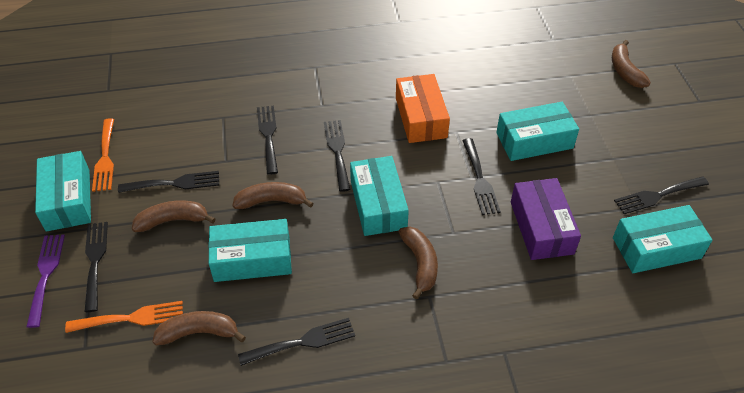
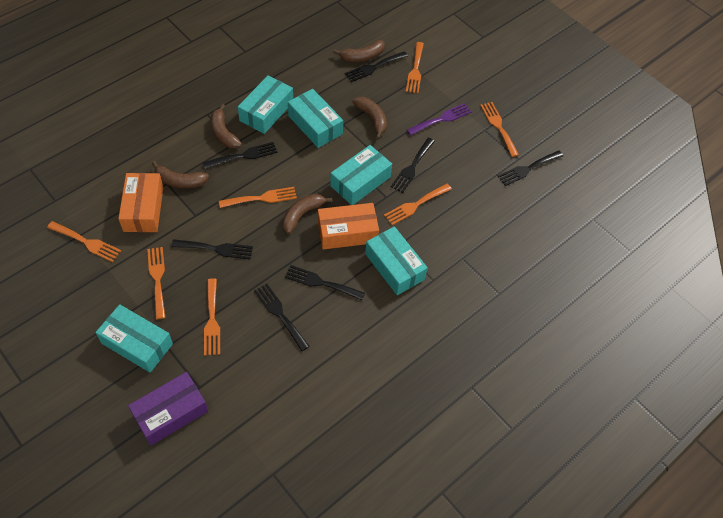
orange box: [396,74,450,143] = 1 -> [118,173,163,232] [318,203,379,249] = 2
orange fork: [65,301,183,333] [92,118,114,192] = 2 -> [47,221,121,262] [147,247,166,319] [204,278,220,356] [219,187,297,208] [384,183,452,225] [406,42,424,93] [480,102,519,157] = 7

